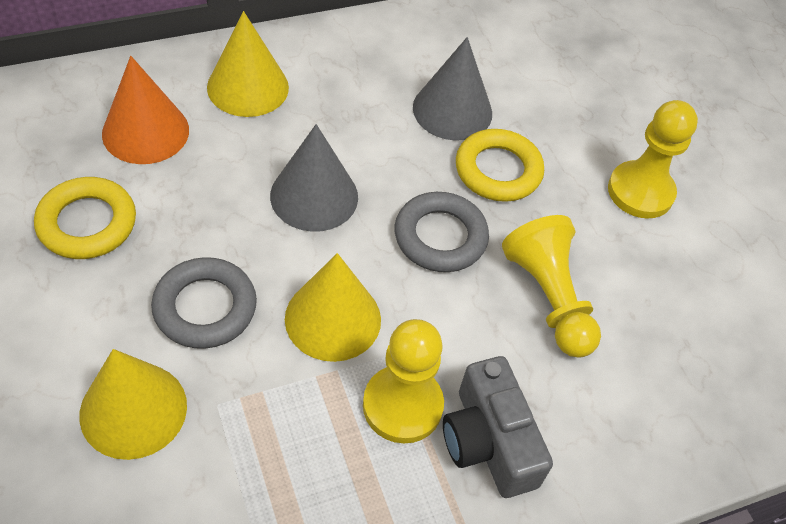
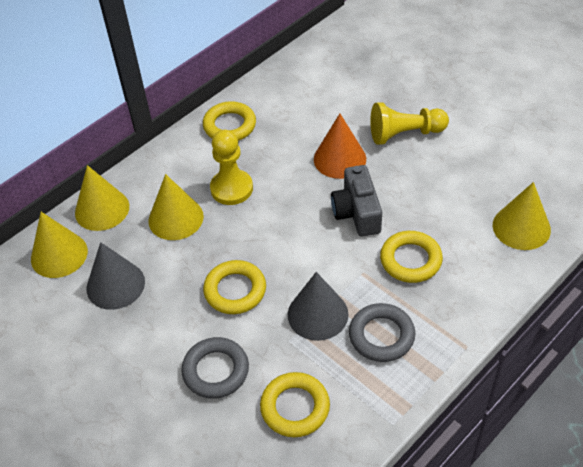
yellow cone: [79,349,187,460] [207,11,289,117] [285,253,381,362] = 3 -> [31,212,88,278] [75,165,129,231] [149,174,204,240] [493,182,551,250] = 4
yellow pawn: [363,319,444,443] [502,215,601,358] [608,100,698,219] = 3 -> [210,130,253,205] [370,102,449,145] = 2
yellow ring: [34,177,136,259] [456,129,544,202] = 2 -> [203,101,256,141] [203,260,266,314] [260,372,330,437] [380,231,443,283] = 4

